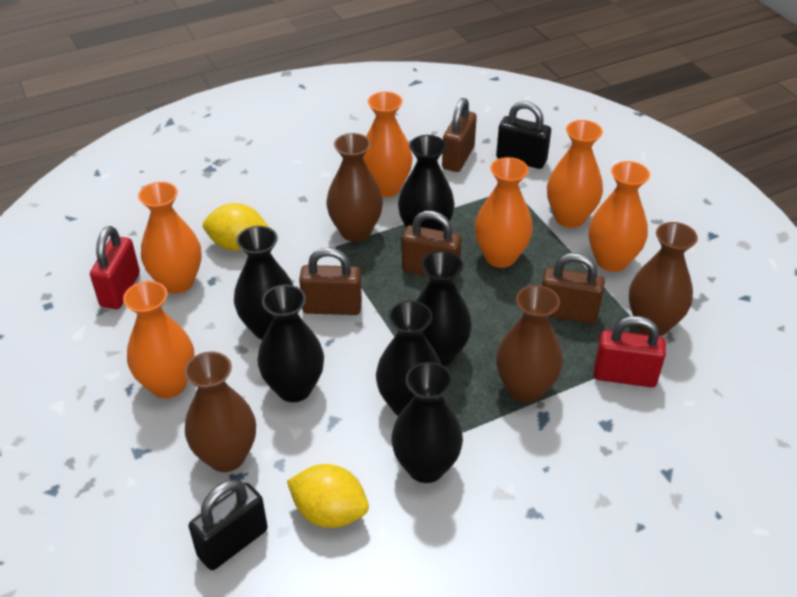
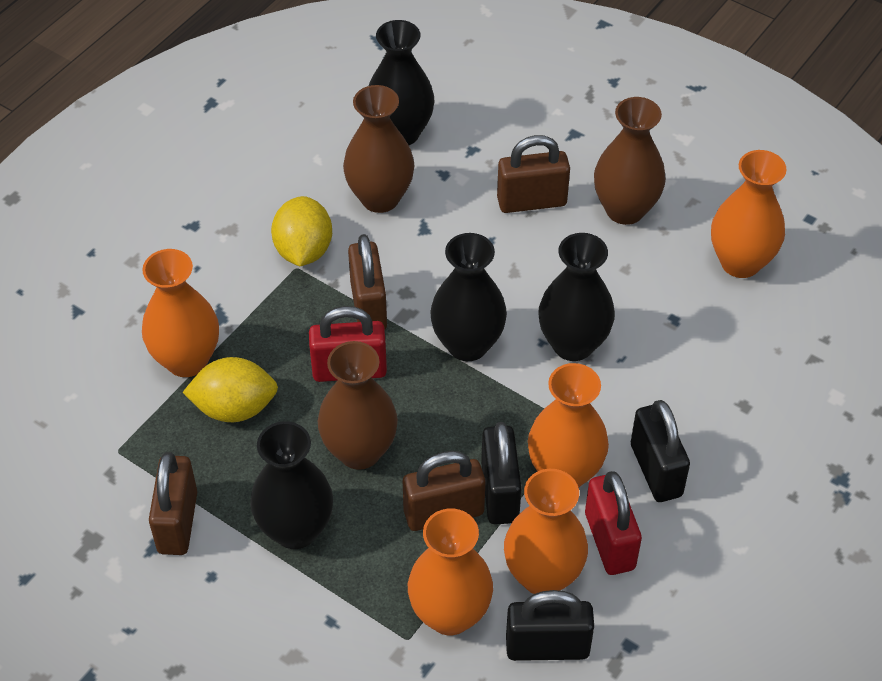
black padlock: [189,479,268,570] [496,101,551,169] = 2 -> [481,422,522,524] [506,590,594,661] [631,400,690,502] = 3
black vase: [234,226,293,340] [257,285,324,402] [376,300,441,416] [391,362,463,483] [398,135,455,231] [416,251,472,366] = 6 -> [250,421,333,549] [369,20,434,145] [430,233,507,361] [538,233,615,361] = 4
brown vase: [184,351,256,472] [326,133,383,242] [496,285,563,403] [629,222,698,336] = 4 -> [318,341,398,470] [343,85,414,213] [594,97,666,225] = 3
orange vase: [123,281,194,398] [138,182,202,294] [363,92,413,197] [475,157,533,268] [547,120,603,228] [588,161,650,272] = 6 -> [142,249,219,377] [408,508,493,635] [504,469,588,594] [528,363,609,488] [711,150,787,278] = 5

